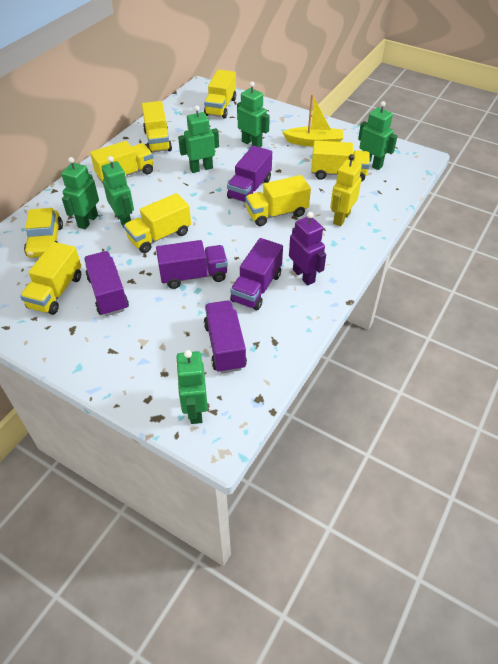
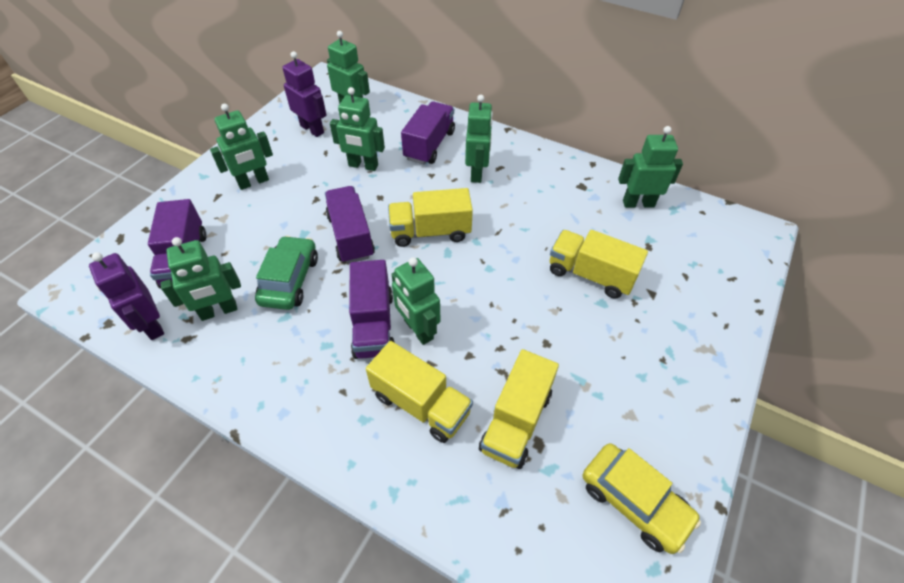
green car: none = 0 -> [255,236,318,310] = 1
green robot: [61,157,99,229] [101,156,134,228] [176,350,208,424] [178,105,219,173] [237,82,270,147] [358,101,398,170] = 6 -> [160,237,241,321] [210,104,273,190] [327,31,370,104] [330,87,385,171] [392,257,441,345] [465,95,493,183] [618,126,683,208] = 7
purple robot: [289,212,326,286] = 1 -> [89,252,164,340] [283,51,327,137] = 2
purple truck: [84,251,129,316] [156,240,228,289] [204,300,247,373] [227,145,272,202] [230,238,283,311] = 5 -> [148,199,207,288] [325,186,375,264] [349,260,395,359] [401,101,455,165] = 4
yellow boat: [282,94,343,147] = 1 -> none = 0
yellow robot: [330,154,362,226] = 1 -> none = 0
yellow truck: [20,242,81,315] [90,141,153,184] [124,193,191,253] [142,101,172,152] [204,69,236,118] [245,175,311,226] [311,140,370,182] = 7 -> [366,341,473,443] [388,188,473,247] [479,349,559,469] [550,230,648,298] = 4

